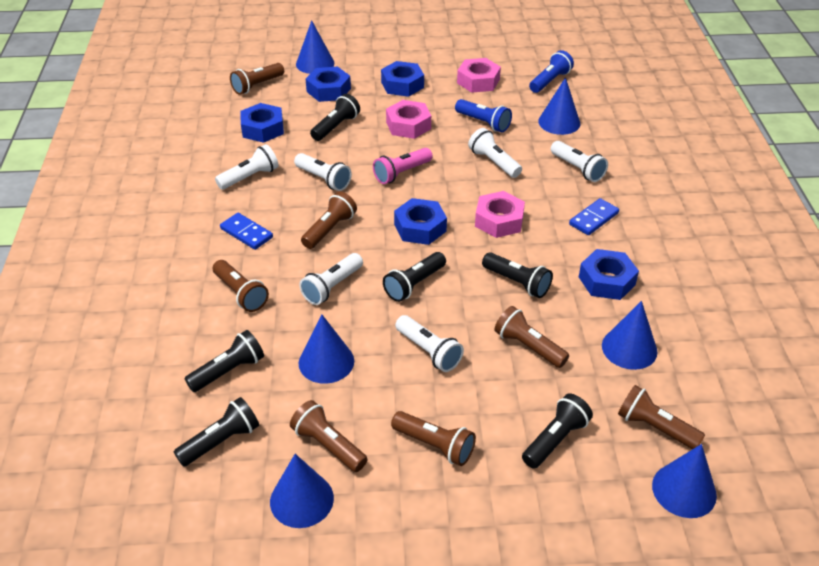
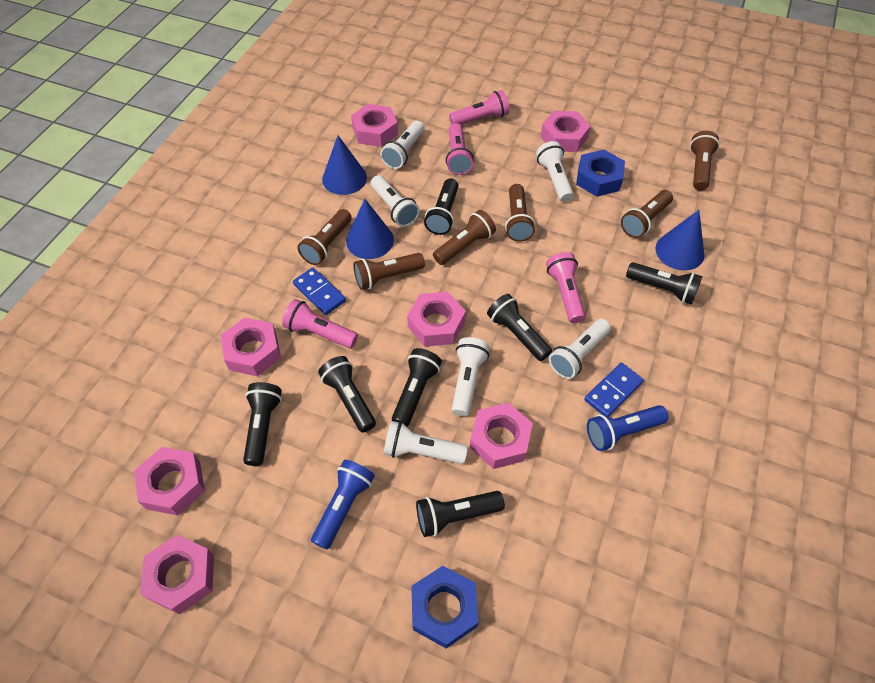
black flashlight: [174,397,259,467] [184,330,264,392] [310,94,360,141] [383,252,446,302] [482,252,553,298] [522,393,593,469] = 6 -> [243,382,282,466] [318,356,376,433] [392,348,442,427] [416,491,505,537] [424,178,458,235] [487,294,552,361] [626,262,702,305] = 7
blue cone: [270,454,334,528] [296,20,334,74] [299,315,354,384] [538,77,580,135] [602,301,657,370] [652,444,717,518] = 6 -> [322,135,367,195] [346,199,394,259] [655,210,705,270] = 3
blue nut: [240,103,284,143] [306,67,351,102] [381,61,424,97] [394,198,447,245] [579,249,639,300] = 5 -> [411,566,479,649] [576,150,625,197] = 2
brown flashlight: [213,260,269,312] [230,63,284,95] [290,400,368,472] [301,191,357,249] [391,411,476,466] [494,306,569,368] [618,385,705,449] = 7 -> [297,209,352,265] [353,253,425,290] [433,210,496,265] [505,184,535,242] [621,190,673,238] [690,131,719,191] = 6
pink flashlight: [373,148,433,184] = 1 -> [282,299,358,348] [446,123,474,175] [449,90,509,125] [546,252,586,323] = 4
pink nut: [386,100,431,139] [457,58,501,93] [475,191,525,238] = 3 -> [134,447,205,515] [140,535,214,614] [221,317,281,377] [351,104,398,147] [407,292,466,347] [470,403,533,469] [540,111,591,152] = 7

